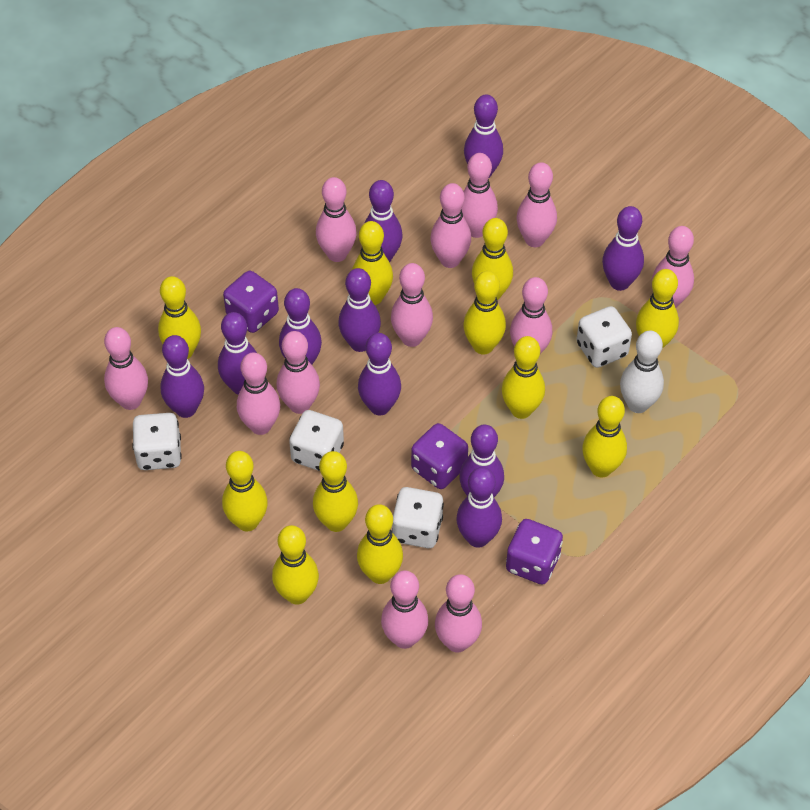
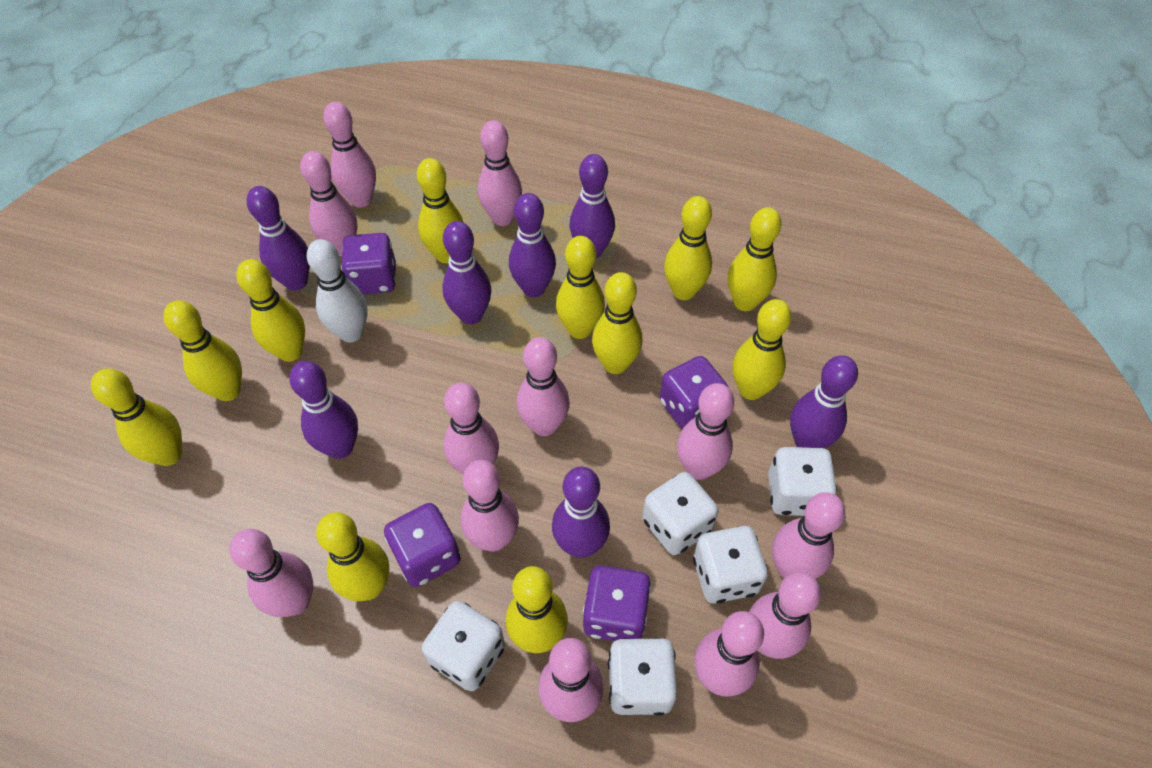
purple bowling pin: [160,335,204,418] [218,312,257,395] [279,288,322,365] [338,268,381,352] [358,333,401,415] [365,180,403,262] [456,467,502,548] [459,425,504,497] [464,95,503,179] [602,206,644,291] = 10 -> [247,186,310,291] [289,361,358,459] [442,221,491,325] [509,193,556,297] [552,467,610,558] [570,154,615,258] [790,355,858,448] = 7
purple dice: [223,271,279,333] [411,423,468,489] [506,519,563,585] = 3 -> [341,233,396,295] [384,503,461,587] [583,565,651,641] [660,356,729,429] = 4
white dice: [132,413,182,470] [289,410,344,471] [392,487,444,548] [577,306,632,368] = 4 -> [422,601,505,691] [608,638,677,716] [642,472,718,555] [693,526,768,604] [768,447,837,516] = 5

